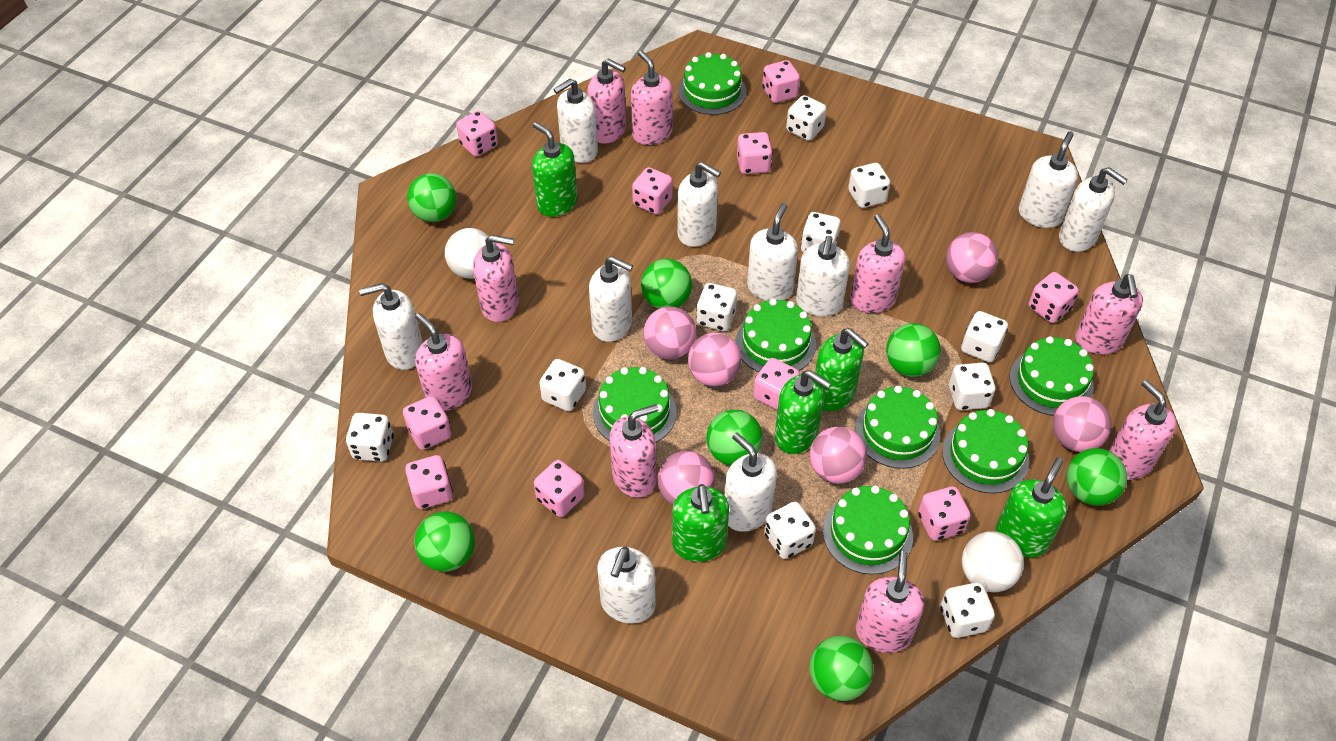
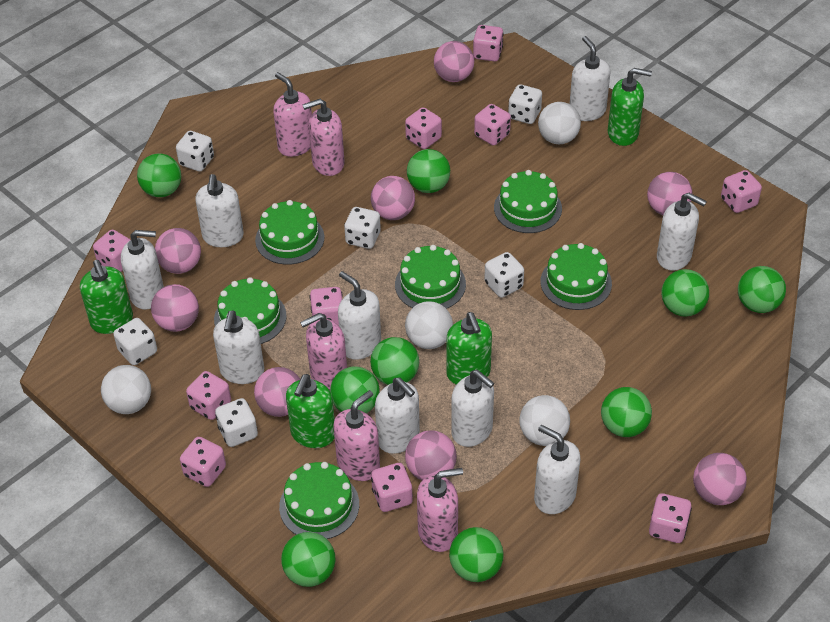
green ball: [407,173,457,222] [414,511,475,572] [641,259,692,309] [706,410,763,466] [809,636,874,701] [886,323,941,377] [1066,448,1127,506] = 7 -> [137,153,181,197] [281,532,336,587] [330,366,380,413] [370,337,419,385] [407,149,450,193] [449,527,504,582] [601,387,652,437] [661,269,709,317] [738,266,786,313] = 9
green cake: [593,367,677,442] [678,52,746,115] [736,299,816,372] [823,486,913,575] [855,386,940,469] [942,409,1029,493] [1010,336,1094,416] = 7 -> [214,277,287,344] [255,200,325,265] [279,462,359,539] [395,245,466,309] [494,170,562,233] [541,243,612,310] = 6
green soap dispenser: [532,122,578,217] [672,484,729,562] [774,370,831,454] [815,328,869,411] [996,457,1067,557] = 5 -> [80,260,133,334] [286,374,335,448] [446,312,492,385] [608,68,652,146] = 4
pink ball: [643,306,696,359] [657,451,715,505] [688,333,742,387] [810,427,867,484] [946,232,998,283] [1053,396,1111,452] = 6 -> [151,284,199,332] [155,228,201,274] [254,367,300,417] [371,176,415,220] [405,430,457,480] [434,41,474,82] [647,172,693,215] [693,453,747,505] = 8
pink soap dispenser: [415,313,472,411] [473,235,519,322] [587,59,626,144] [610,404,659,498] [631,50,673,145] [850,214,905,313] [856,551,925,653] [1075,274,1143,355] [1109,380,1176,480] = 9 -> [273,72,312,157] [300,313,347,390] [303,99,345,176] [333,390,380,481] [417,468,463,552] = 5
white ball: [445,228,493,278] [962,531,1024,592] = 2 -> [101,365,151,414] [405,301,453,349] [519,395,570,446] [538,102,581,144] = 4
white dice: [346,413,394,462] [539,359,586,411] [696,283,737,331] [764,502,816,559] [786,95,827,141] [801,212,841,252] [848,163,890,208] [940,582,995,638] [949,363,995,410] [961,311,1008,362] = 10 -> [113,318,157,365] [176,131,214,172] [215,398,258,447] [344,207,381,249] [484,252,524,298] [508,84,542,124] = 6
white soap dispenser: [359,283,423,370] [553,78,598,163] [589,256,633,342] [597,547,656,624] [677,162,721,247] [724,432,777,532] [747,203,798,301] [796,236,850,316] [1019,131,1078,228] [1059,167,1128,252] = 10 -> [121,230,164,310] [195,174,244,247] [213,310,264,384] [338,271,381,360] [375,377,420,454] [451,370,494,447] [534,425,581,514] [570,36,611,121] [657,193,707,271] = 9

